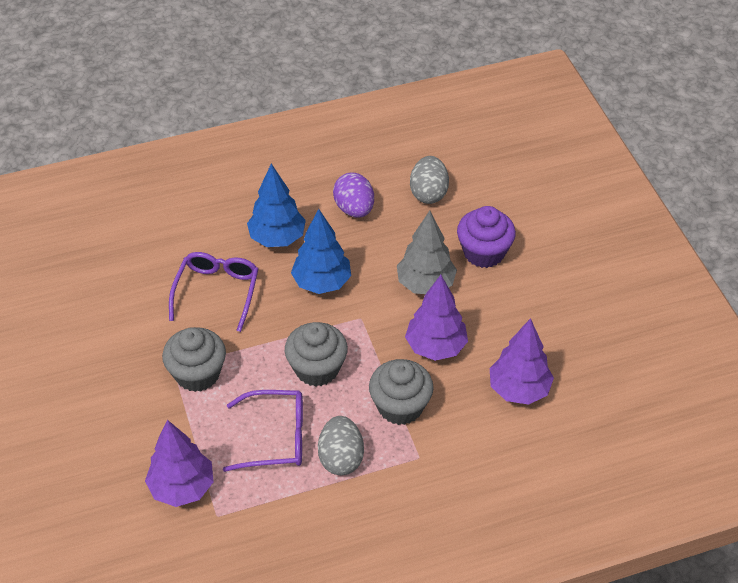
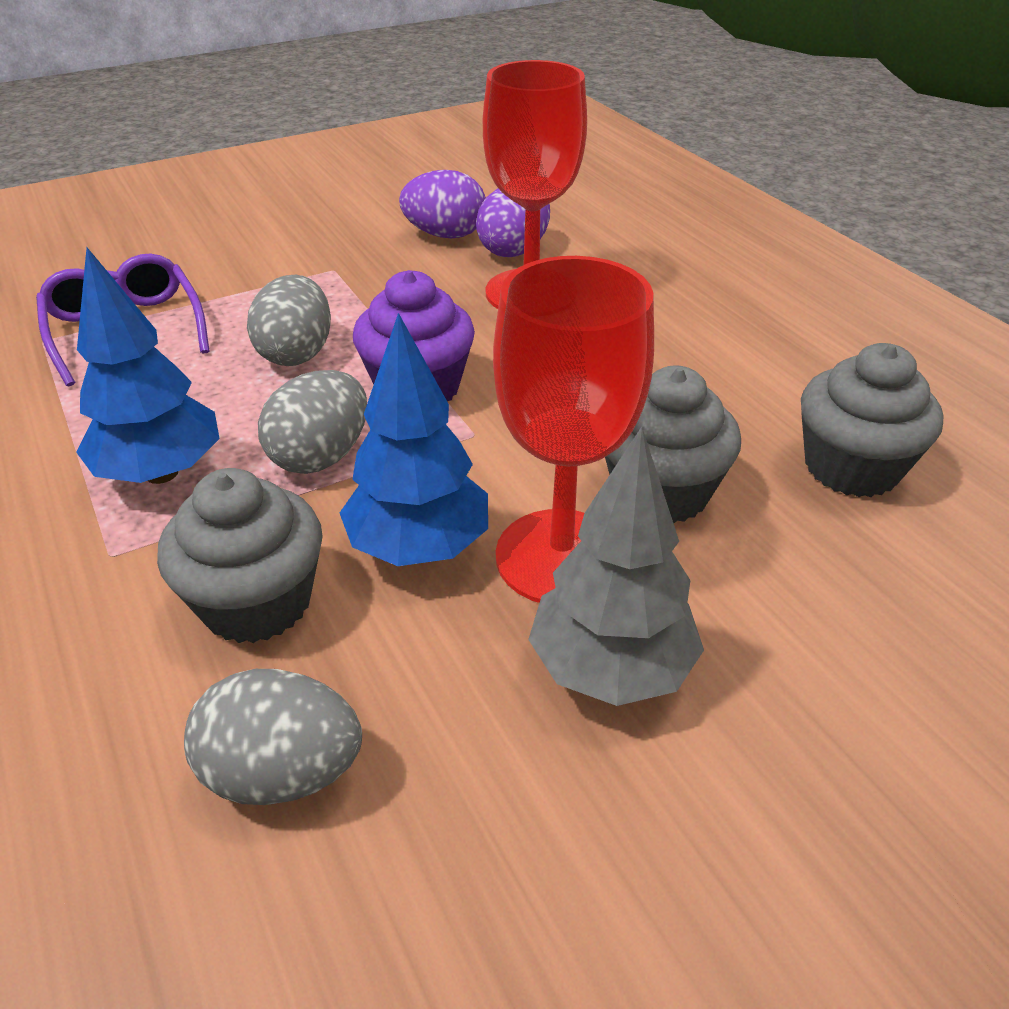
grey egg: [318,416,364,475] [410,156,449,204] = 2 -> [184,669,362,805] [247,275,331,366] [258,370,367,474] = 3
purple egg: [333,172,374,218] = 1 -> [399,170,486,239] [476,188,550,257] = 2
purple glasses: [169,252,258,332] [223,390,303,472] = 2 -> [36,254,210,386] = 1
purple tree: [145,420,214,507] [405,275,468,361] [490,318,554,405] = 3 -> none = 0
red goblet: none = 0 -> [483,60,587,309] [493,256,654,603] = 2

